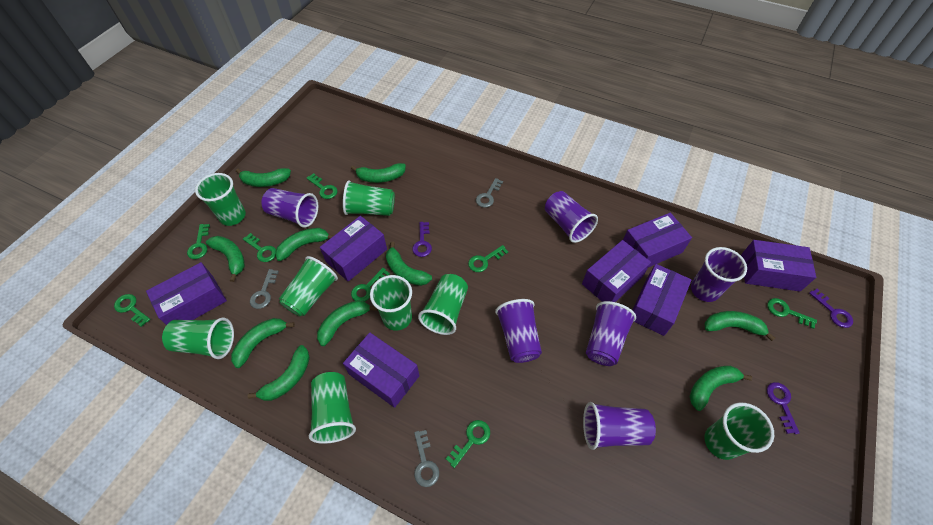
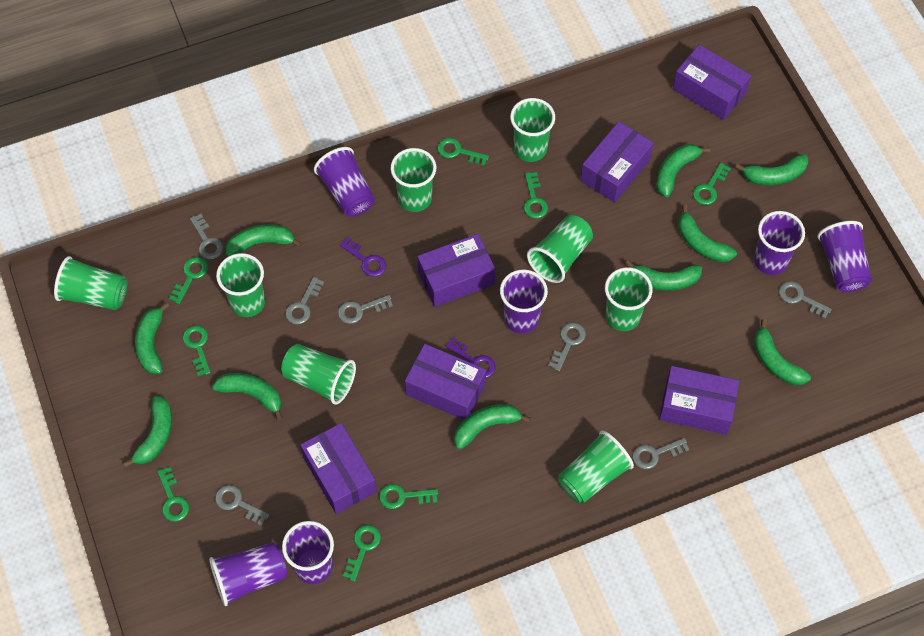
grey key: [250,269,279,309] [414,430,439,487] [476,178,503,208] = 3 -> [190,214,223,259] [215,485,269,526] [285,277,324,324] [338,295,393,324] [548,322,586,371] [632,438,689,469] [779,281,832,319] = 7
purple box: [146,262,227,325] [320,216,387,282] [343,332,419,408] [582,240,651,302] [623,213,692,267] [632,264,691,336] [741,240,816,291] = 7 -> [300,423,377,514] [405,344,486,420] [417,234,495,307] [580,121,653,203] [659,366,739,435] [673,44,751,120] = 6
purple key: [412,222,432,257] [767,382,800,434] [809,289,853,328] = 3 -> [340,237,386,277] [445,337,496,378] = 2

